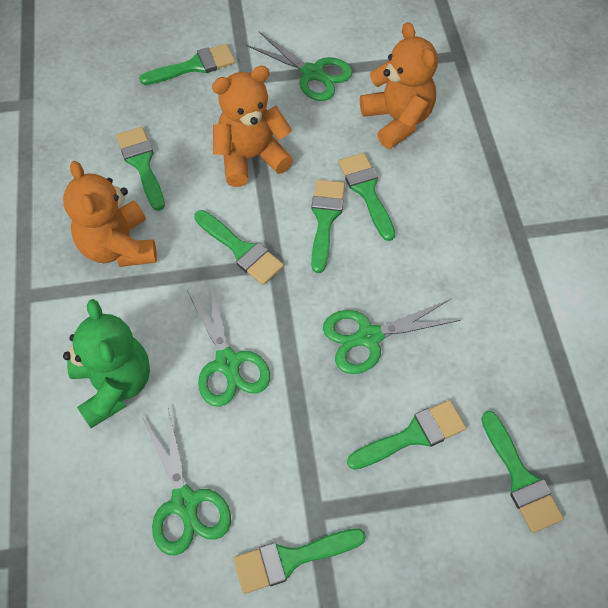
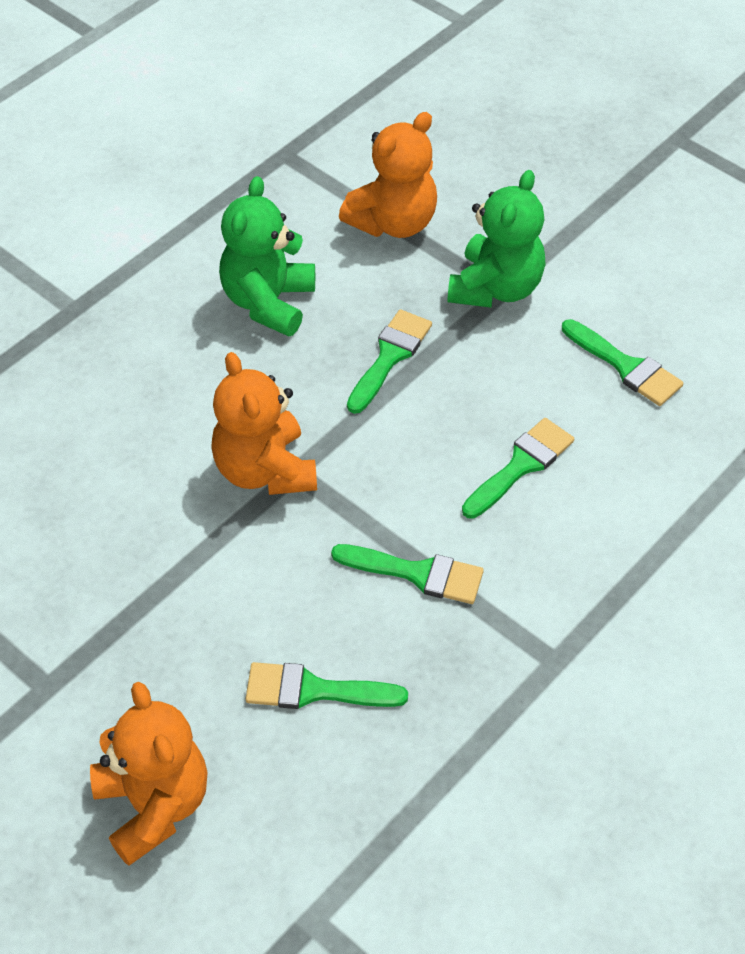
green brush: [116,127,165,211] [139,44,235,85] [194,210,284,285] [233,528,366,594] [311,180,345,273] [338,153,395,241] [347,400,466,470] [481,411,564,533] = 8 -> [246,662,408,709] [331,544,484,604] [347,309,432,414] [462,418,574,519] [562,319,683,406] = 5
green scissors: [142,408,231,556] [187,280,270,407] [246,32,353,101] [323,299,461,374] = 4 -> none = 0
green teddy bear: [63,299,150,428] = 1 -> [219,176,315,337] [448,170,546,308] = 2

